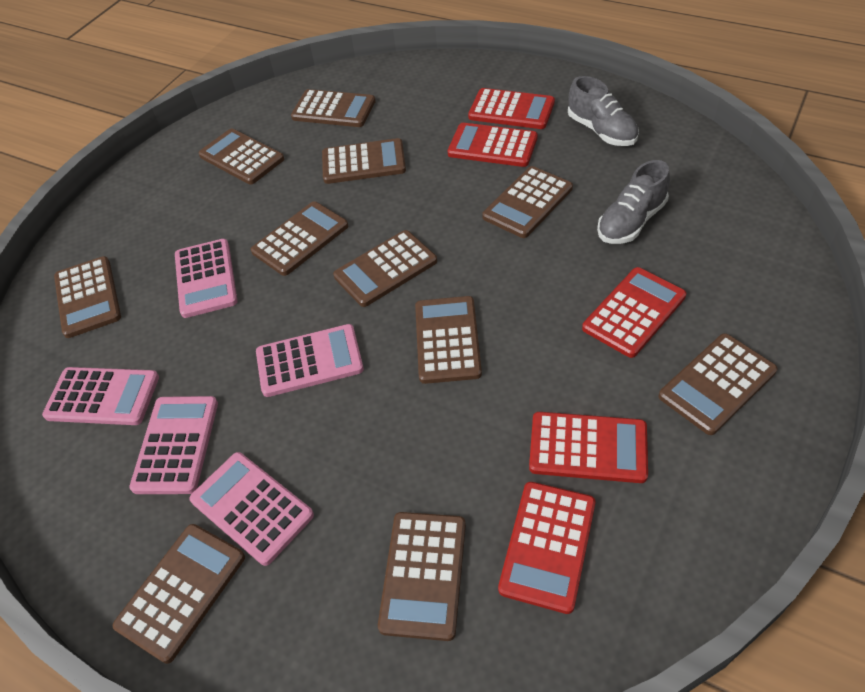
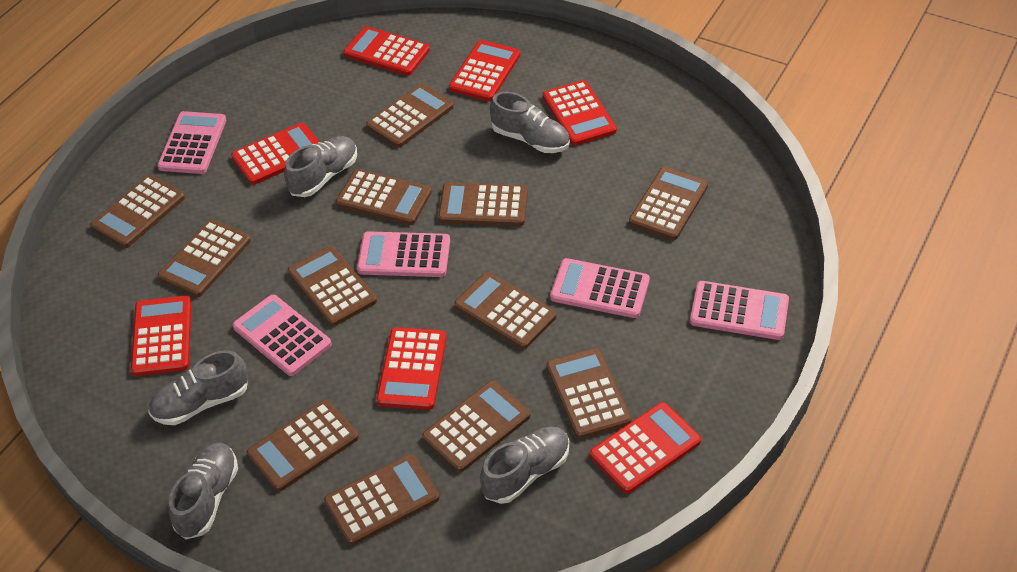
brown calculator: [54,256,121,338] [113,524,245,664] [199,129,284,185] [251,201,348,276] [291,89,375,127] [322,138,406,184] [333,230,437,307] [378,512,466,641] [415,296,482,384] [482,166,573,238] [659,333,777,435] = 11 -> [90,175,185,248] [158,219,251,297] [247,400,359,492] [288,246,377,326] [324,454,440,545] [336,169,432,225] [366,83,454,148] [422,381,530,472] [438,182,528,226] [454,272,556,349] [546,348,632,439] [629,167,708,240] = 12
grey shoe: [568,76,639,146] [597,160,670,244] = 2 -> [148,350,248,425] [169,442,238,539] [284,136,357,197] [480,427,569,504] [490,92,570,153] = 5
red calculator: [448,123,538,167] [468,88,555,129] [498,482,595,614] [529,412,648,483] [582,267,686,358] = 5 -> [131,295,191,376] [231,123,319,185] [343,26,430,76] [376,327,446,410] [449,40,520,101] [543,80,617,146] [590,402,701,494] = 7

